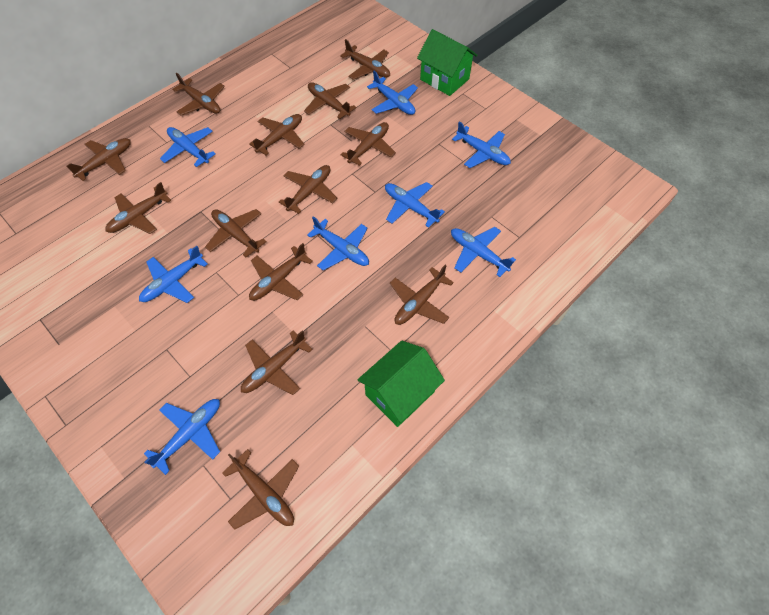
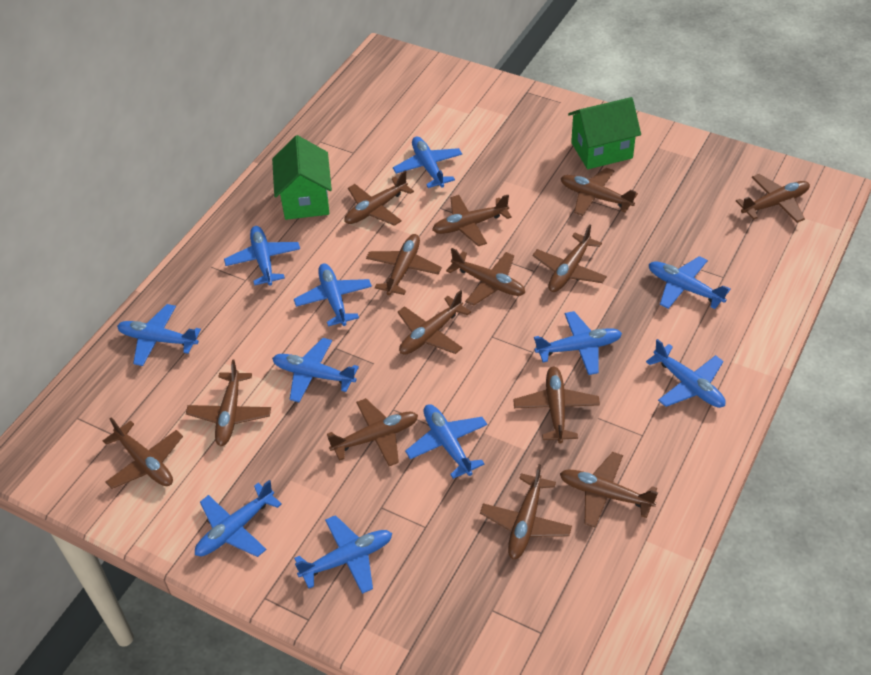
blue plane: [139,246,208,303] [144,399,220,475] [160,127,216,167] [307,216,369,270] [367,71,418,115] [385,182,445,228] [451,227,516,277] [452,122,511,168] = 8 -> [117,304,201,366] [195,480,282,557] [224,226,300,286] [272,338,359,402] [294,263,372,326] [294,515,392,594] [393,137,462,188] [405,404,487,479] [534,311,622,375] [646,339,726,408] [649,256,730,309] = 11
brown plane: [67,138,131,181] [105,182,171,234] [172,72,225,115] [205,209,267,257] [222,449,299,530] [241,330,313,395] [249,114,304,155] [249,243,313,301] [279,165,337,214] [304,82,356,119] [340,39,390,80] [340,122,396,166] [390,265,454,325] = 13 -> [103,418,183,489] [186,359,271,446] [327,398,418,466] [344,171,414,226] [366,234,442,295] [398,290,471,355] [432,195,512,246] [446,248,525,306] [480,464,572,559] [513,367,600,444] [533,224,607,292] [560,452,658,528] [561,167,638,216] [736,174,810,223] = 14

